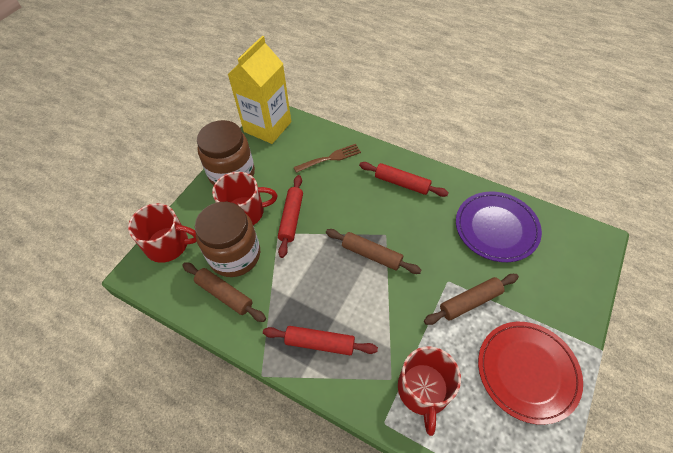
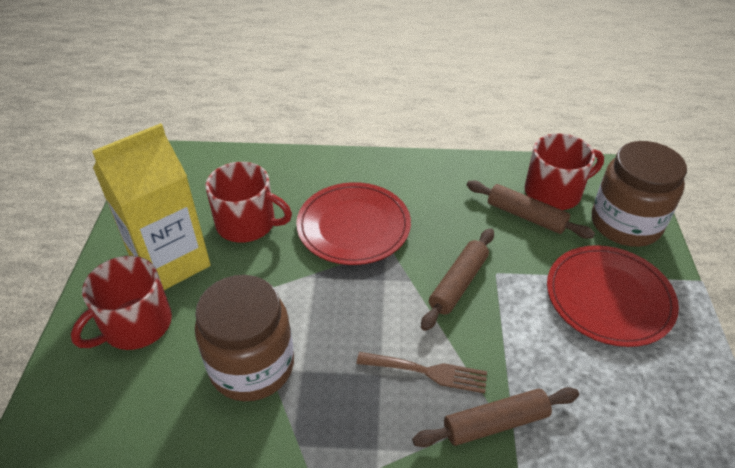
purple plate: [456,192,542,262] = 1 -> none = 0
red plate: [478,322,583,425] = 1 -> [296,182,411,265] [547,245,679,347] = 2
red rolling pin: [263,326,378,355] [278,175,303,258] [359,162,449,197] = 3 -> none = 0

